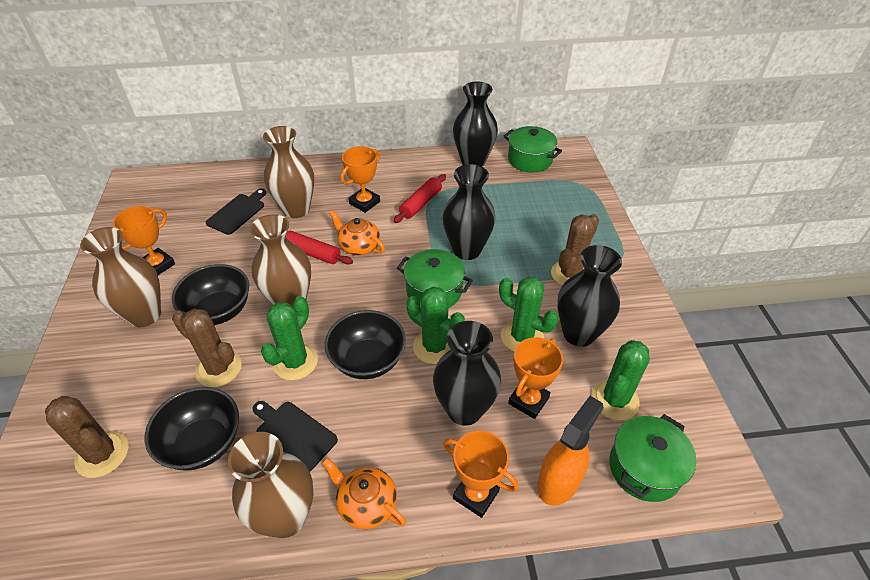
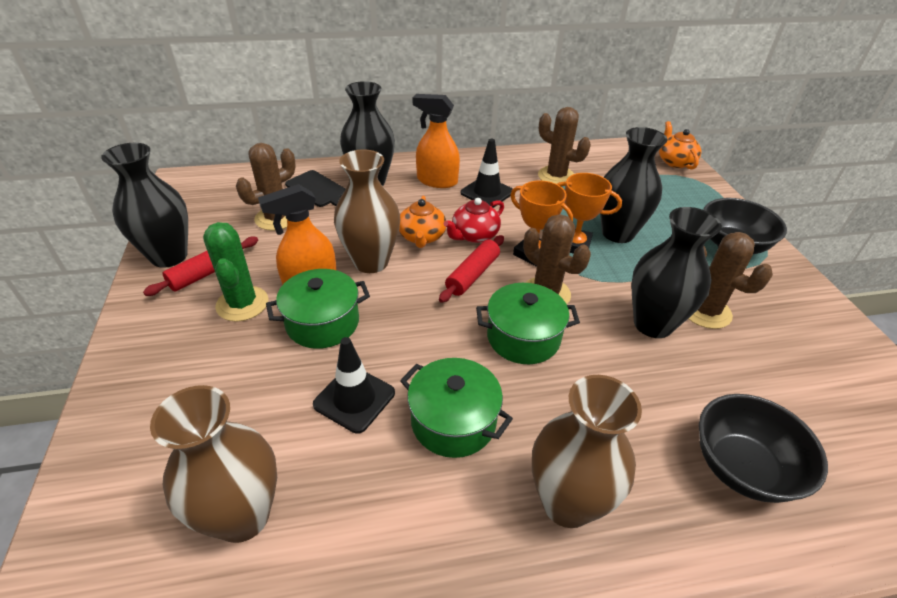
black bowl: [145,387,239,471] [172,264,249,325] [325,310,406,379] = 3 -> [699,394,828,503] [703,198,787,254] = 2
black cutting board: [206,189,266,235] [252,401,338,471] = 2 -> [285,170,345,207] = 1
black traffic cone: none = 0 -> [313,337,395,434] [461,139,513,208] = 2
brown cactus: [45,396,129,478] [172,309,242,387] [551,214,599,286] = 3 -> [236,143,296,230] [523,214,591,304] [538,107,591,184] [689,232,773,329] = 4
brown vase: [80,227,161,327] [228,432,314,538] [250,214,311,309] [263,126,314,218] = 4 -> [150,385,277,543] [334,149,400,273] [532,375,642,528] = 3
green cactus: [261,296,318,380] [407,286,465,364] [499,276,559,352] [591,340,650,420] = 4 -> [203,222,268,322] = 1
orange spray bottle: [537,396,603,506] = 1 -> [258,184,336,285] [413,94,460,188] = 2
orange trophy: [113,206,175,275] [341,146,380,213] [443,431,519,518] [508,337,563,419] = 4 -> [510,180,573,267] [557,173,622,254] = 2
red teapot: none = 0 -> [444,198,504,243] = 1

